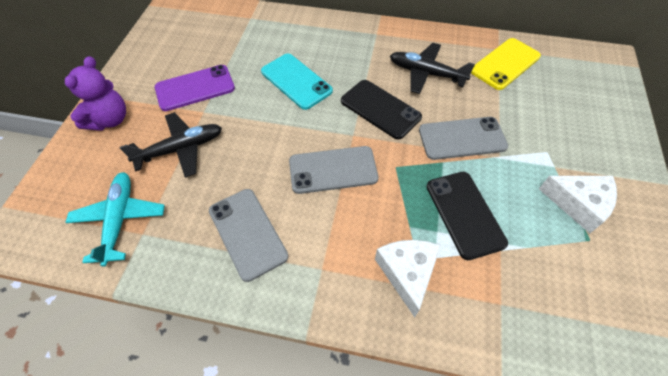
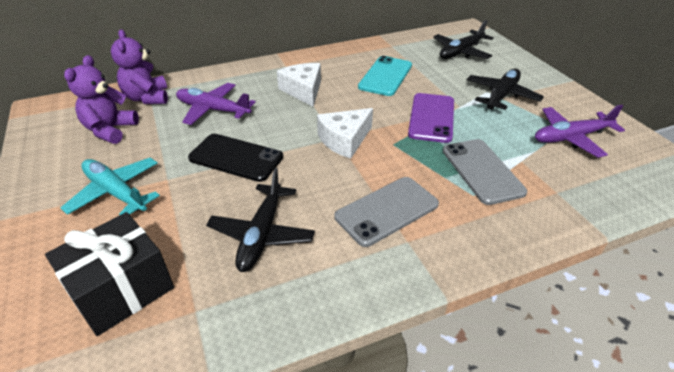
black gift: none = 0 -> [45,212,174,336] = 1
black phone: [341,80,422,140] [427,172,508,260] = 2 -> [188,134,283,182] = 1
black plane: [120,112,222,178] [390,43,475,94] = 2 -> [206,168,315,272] [433,20,493,59] [467,68,544,110] = 3
grey phone: [209,189,288,282] [289,146,378,194] [419,117,508,160] = 3 -> [335,177,439,247] [443,139,527,205] = 2
purple plane: none = 0 -> [176,83,256,125] [535,105,625,158] = 2
purple teddy bear: [65,56,126,131] = 1 -> [64,55,139,144] [111,29,168,104] = 2
yellow phone: [471,38,541,90] = 1 -> none = 0

